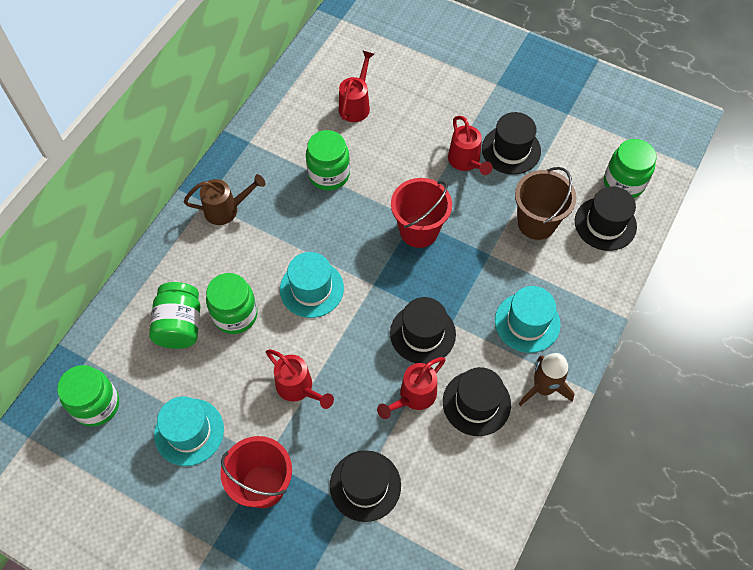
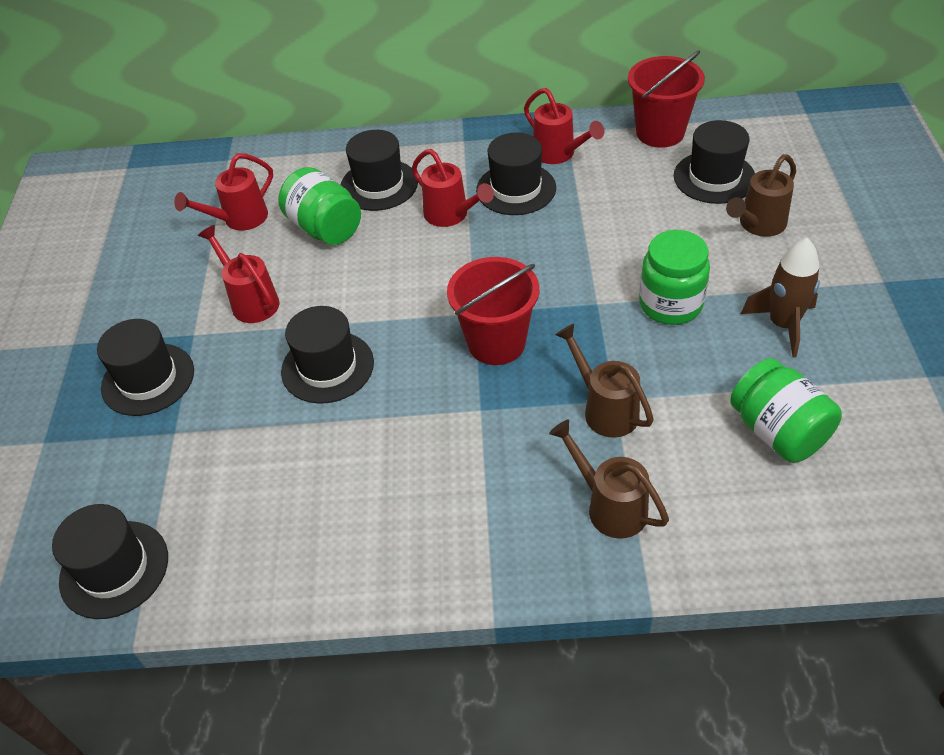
black hat: [330,450,401,522] [390,297,456,364] [443,367,511,436] [482,112,541,175] [575,186,637,251] = 5 -> [52,504,168,619] [97,319,194,416] [281,306,374,404] [341,130,418,211] [476,133,556,215] [674,120,755,204] = 6
brown bucket: [515,167,577,240] = 1 -> none = 0
brown watering can: [184,174,265,225] = 1 -> [549,419,669,539] [555,324,654,438] [726,154,796,237] = 3
green jar: [57,365,119,427] [149,282,200,349] [206,273,258,334] [306,130,350,191] [604,139,657,198] = 5 -> [278,167,361,245] [639,230,710,325] [730,358,842,463] = 3
turquoise hat: [154,396,224,466] [280,252,344,318] [495,286,561,353] = 3 -> none = 0

